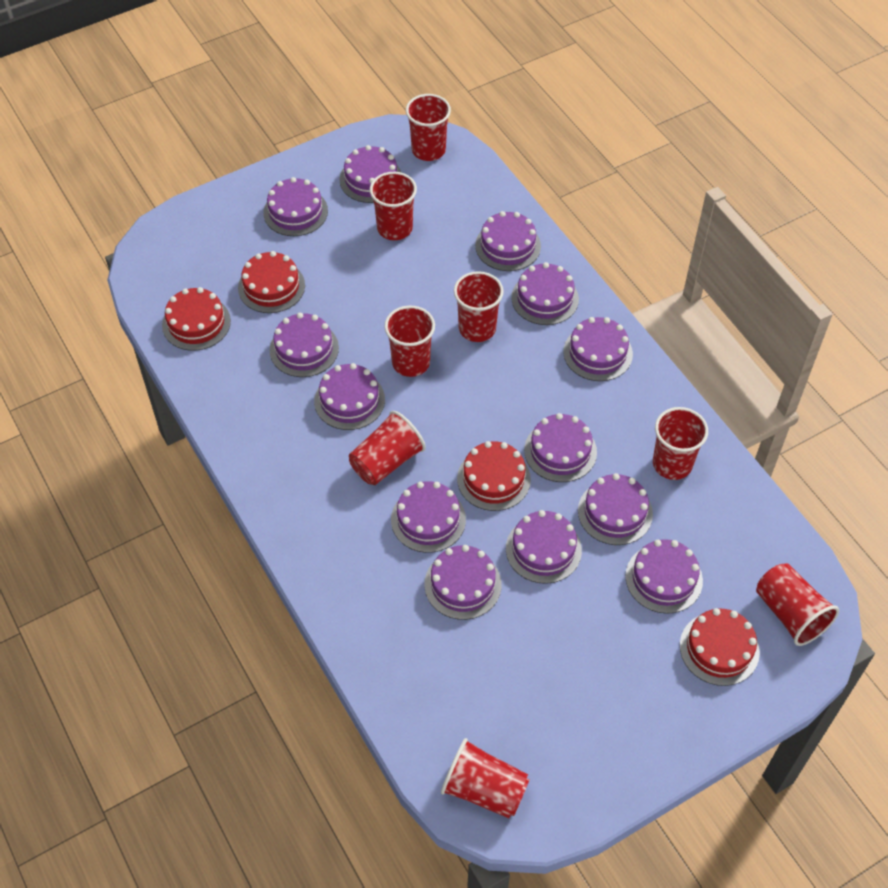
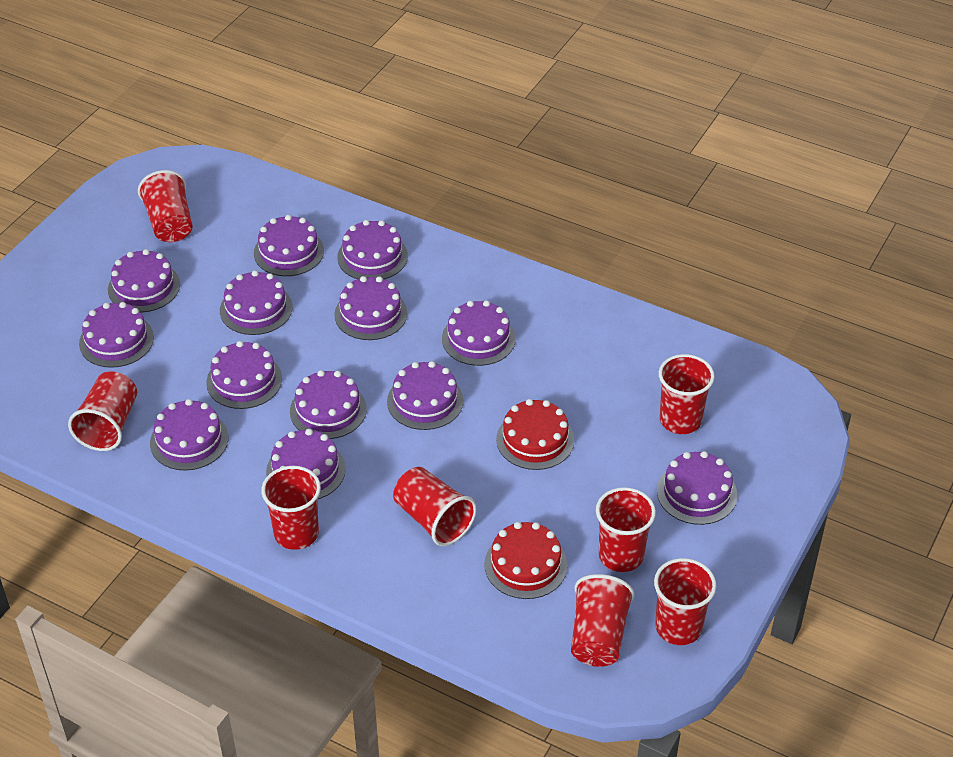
red cake: [162,287,231,351] [238,251,305,313] [457,441,531,511] [680,608,760,686] = 4 -> [484,522,568,599] [496,399,574,470] = 2

